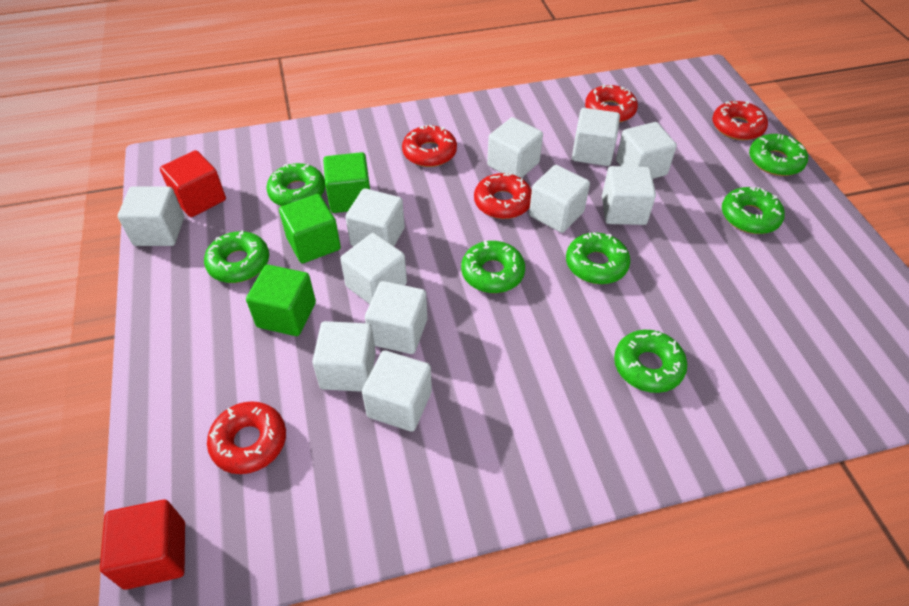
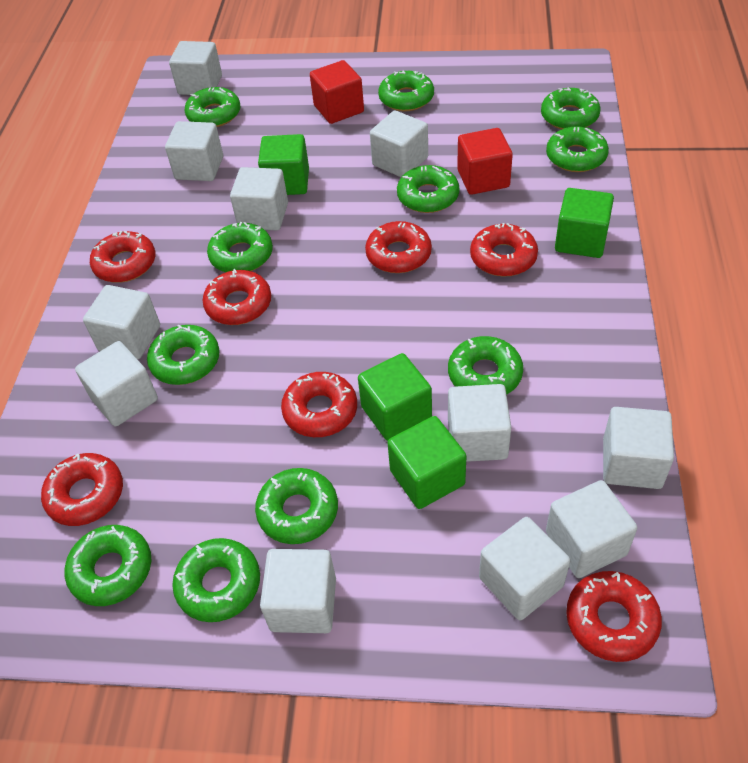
green cube: [246,265,316,336] [279,194,341,263] [323,152,370,213] = 3 -> [258,134,309,195] [358,353,432,441] [388,416,467,509] [555,188,614,258] = 4
green donut: [204,230,269,283] [266,163,325,206] [461,240,525,293] [566,232,630,284] [614,330,687,393] [722,187,785,234] [749,134,808,176] = 7 -> [65,525,151,606] [147,325,220,385] [172,538,260,622] [185,87,240,127] [207,222,273,272] [255,468,338,544] [378,70,434,111] [397,165,459,213] [448,336,523,395] [541,87,600,129] [546,126,609,172] = 11
red donut: [207,401,286,474] [402,125,457,167] [474,173,532,219] [585,85,638,123] [712,101,768,140] = 5 -> [41,453,123,526] [90,231,156,283] [202,269,271,325] [281,372,357,437] [365,221,432,273] [470,223,538,277] [566,571,662,662] = 7

